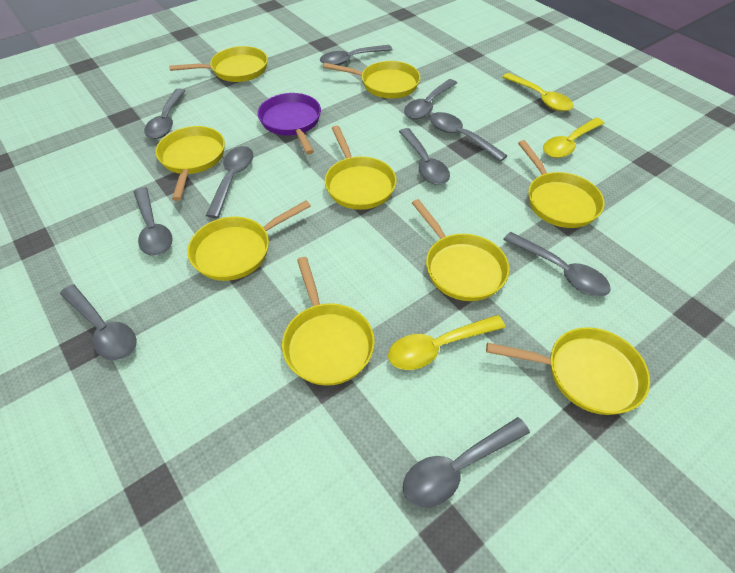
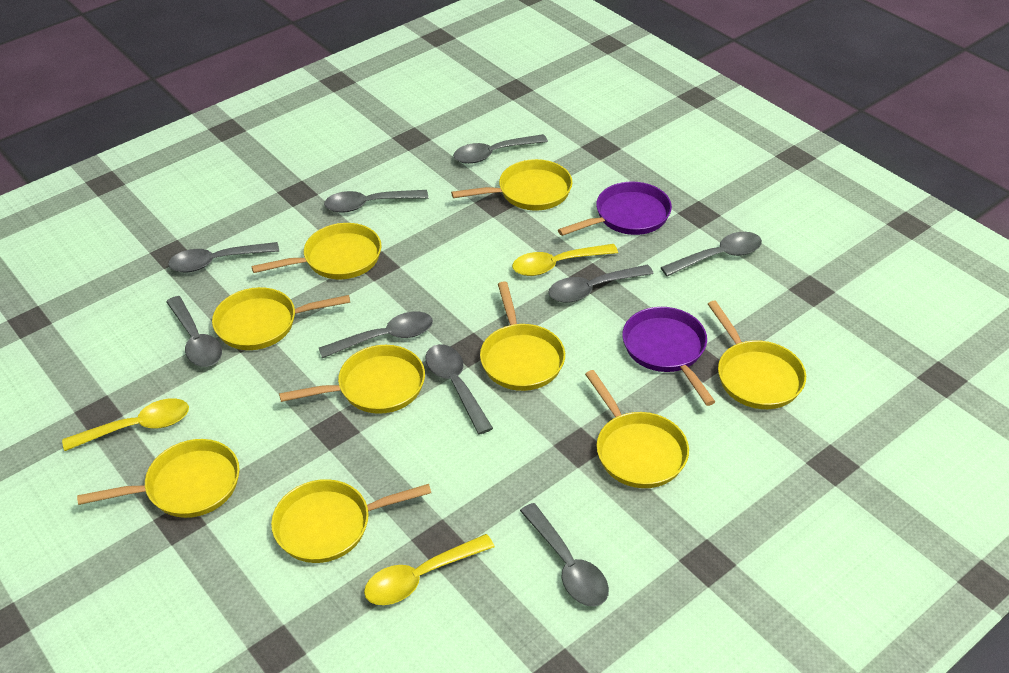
grey spoon: [60,284,137,361] [134,187,173,256] [144,89,186,139] [206,146,253,218] [320,45,393,65] [399,128,450,185] [403,417,530,508] [404,79,457,119] [430,112,508,162] [503,232,611,297] = 10 -> [166,296,222,367] [168,242,279,272] [319,311,433,358] [324,190,428,213] [425,344,493,435] [453,134,548,164] [520,503,609,607] [548,264,654,303] [661,232,762,276] = 9
purple pan: [258,93,321,155] = 1 -> [558,182,672,236] [622,307,715,406] = 2

